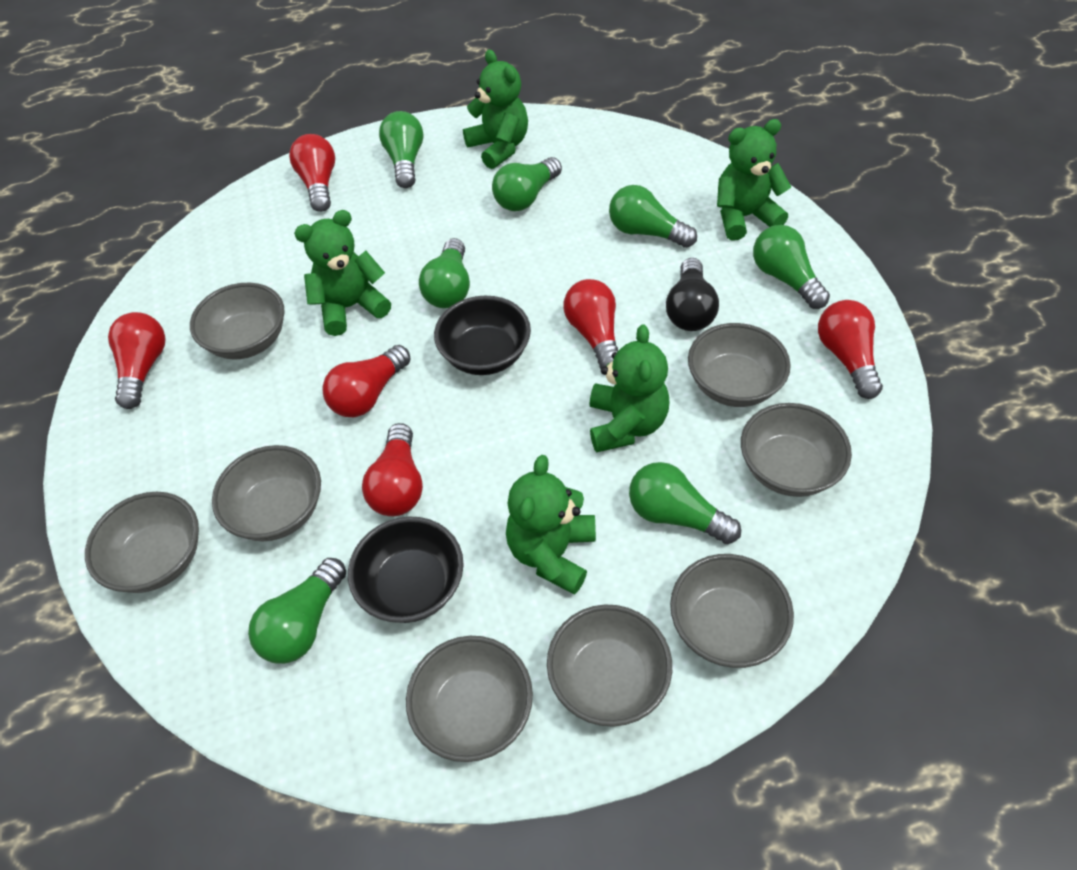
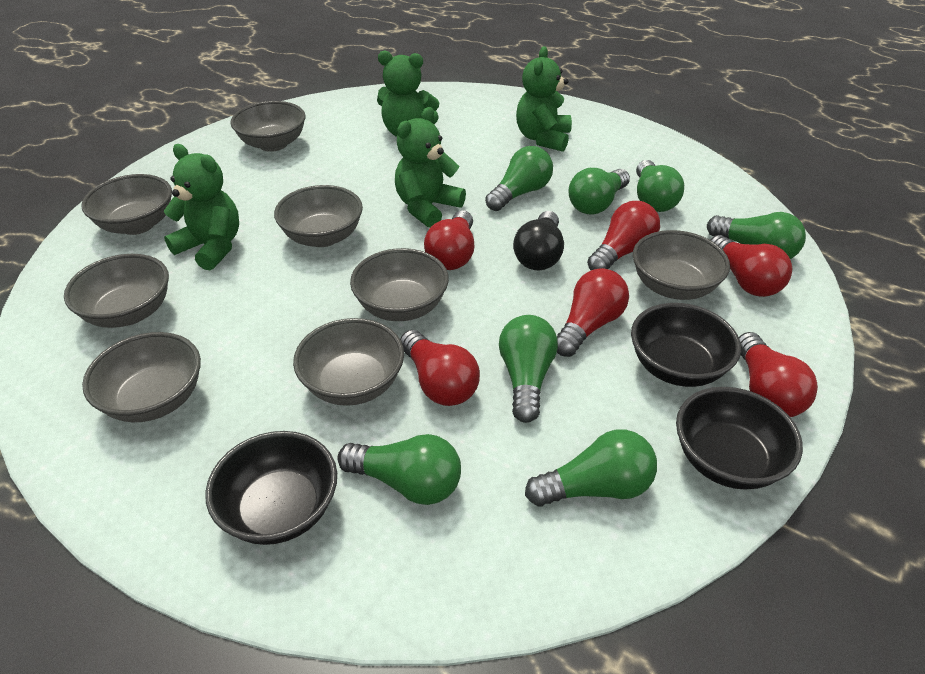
black bowl: [348,517,464,623] [434,296,531,375] = 2 -> [205,431,337,545] [631,303,741,387] [676,387,803,490] = 3
green teddy bear: [294,210,391,336] [463,50,528,169] [506,455,596,595] [589,324,669,453] [717,119,791,241] = 5 -> [164,144,239,270] [377,51,439,137] [395,107,466,227] [516,46,572,152] = 4

